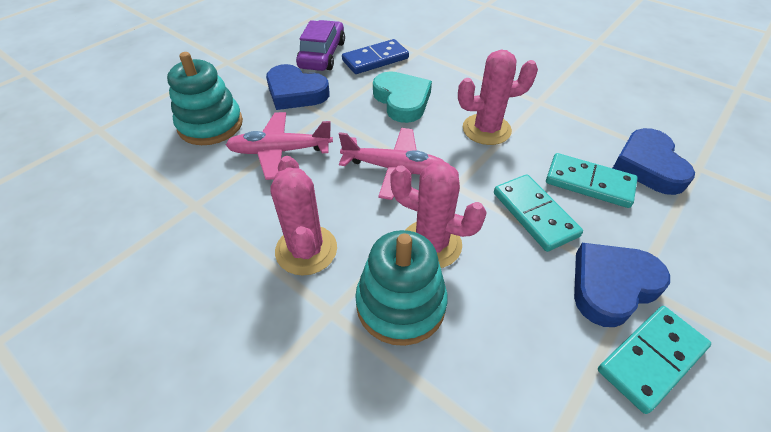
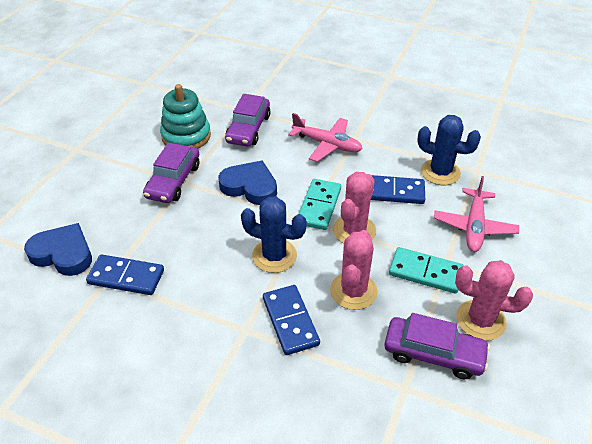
blue cactus: none = 0 -> [241,197,307,273] [417,115,481,185] = 2
blue domino: [342,39,409,74] = 1 -> [86,254,164,295] [263,285,320,355] [371,175,425,204] = 3
blue heart: [266,64,330,110] [574,243,670,327] [612,128,695,195] = 3 -> [24,223,92,276] [218,160,277,205] = 2
purple car: [296,20,345,71] = 1 -> [143,143,199,203] [225,94,270,146] [384,313,490,379] = 3
turquoise domino: [494,174,583,252] [546,153,638,208] [598,306,711,414] = 3 -> [299,179,341,230] [389,247,464,294] = 2
turquoise heart: [373,71,432,123] = 1 -> none = 0
turquoise stacking toy: [167,52,243,145] [355,230,448,346] = 2 -> [160,84,211,149] = 1

